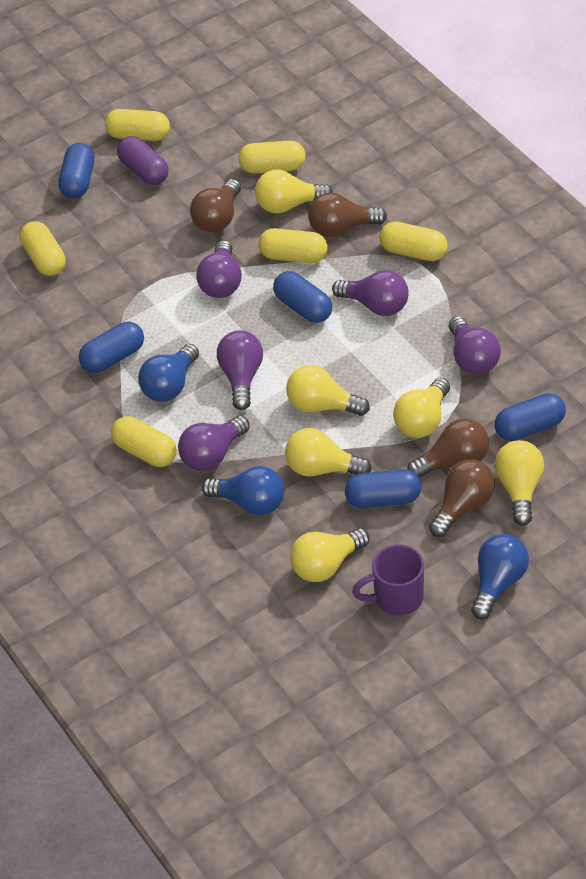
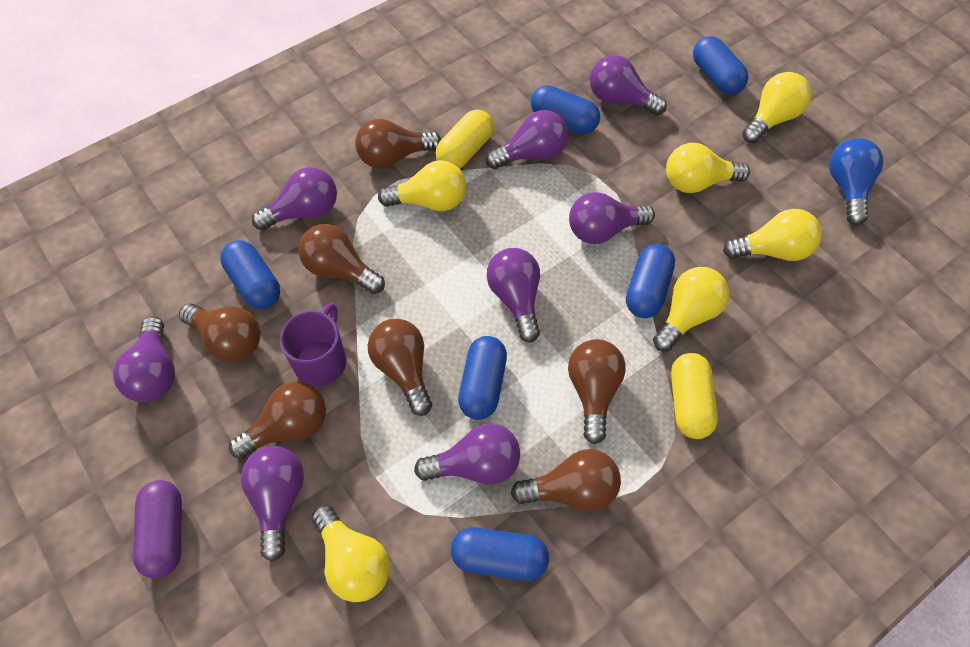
blue capsule: [58,143,94,199] [79,322,144,373] [273,271,332,323] [345,469,422,508] [495,393,566,441] = 5 -> [220,240,280,309] [451,527,549,581] [458,336,507,420] [531,85,600,134] [626,244,675,318] [693,36,749,95] = 6
blue light bulb: [138,344,199,402] [202,466,284,515] [471,534,529,619] = 3 -> [829,138,884,225] = 1
brown light bulb: [190,179,241,232] [308,193,387,237] [407,418,489,478] [429,459,495,537] = 4 -> [179,303,261,362] [229,382,326,459] [298,224,385,294] [355,119,441,168] [368,319,432,416] [511,449,621,512] [568,339,626,444] = 7
purple light bulb: [178,416,250,471] [196,240,242,298] [217,330,263,410] [332,270,409,316] [449,316,501,375] = 5 -> [113,317,175,402] [241,446,304,562] [252,167,337,231] [414,424,520,485] [486,110,568,169] [487,248,540,343] [569,192,655,244] [590,55,667,116] = 8
yellow capsule: [20,221,66,276] [105,109,170,141] [111,416,177,467] [238,141,306,173] [258,228,327,263] [380,221,448,261] = 6 -> [436,110,494,169] [671,353,718,439] = 2

